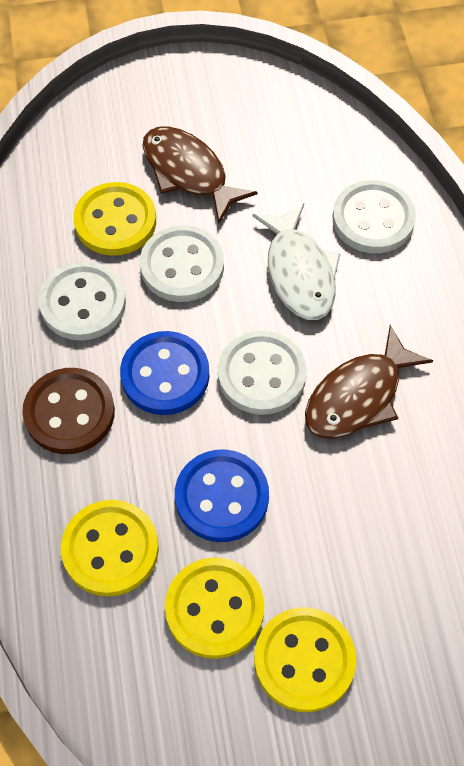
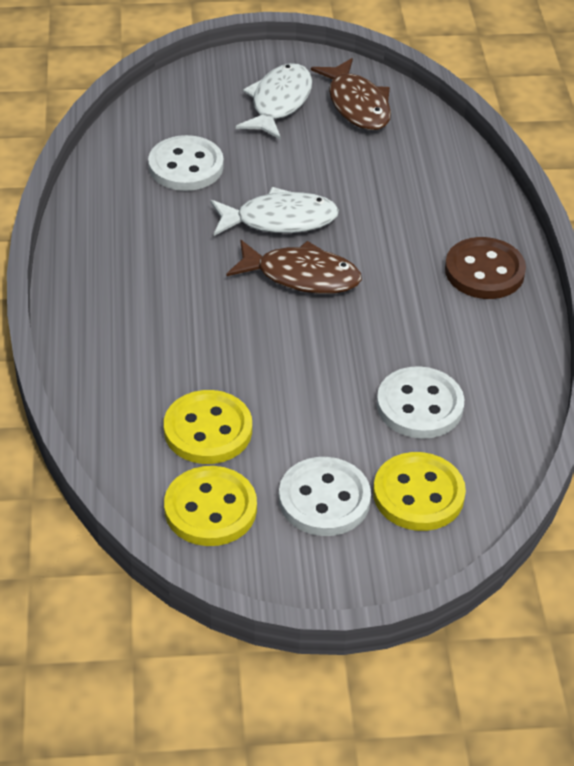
blue button: [120,331,209,415] [175,449,269,542] = 2 -> none = 0
white button: [39,261,126,341] [140,226,224,302] [218,331,307,415] [333,180,416,253] = 4 -> [148,135,224,191] [279,457,371,536] [377,366,464,439] = 3
white fish: [252,203,341,320] = 1 -> [211,187,339,236] [236,63,312,140] = 2
yellow button: [61,500,159,597] [73,182,156,256] [165,557,264,659] [254,607,356,712] = 4 -> [164,390,252,464] [164,466,257,546] [373,452,466,531] = 3

